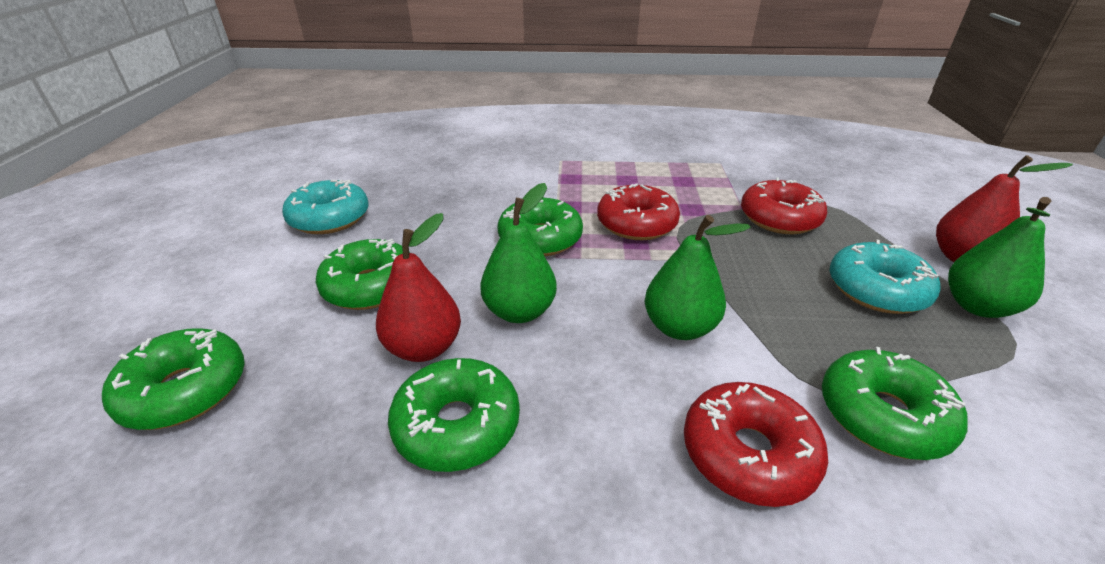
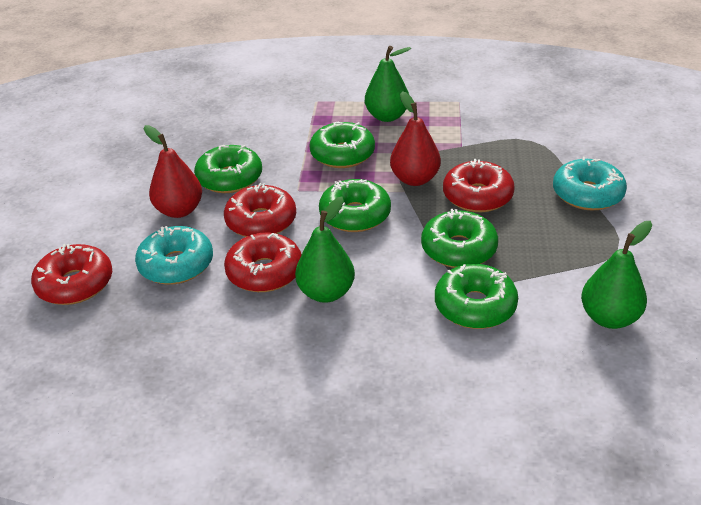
red donut: [597,183,680,240] [684,382,828,507] [741,177,828,234] = 3 -> [31,244,112,305] [224,183,296,237] [224,233,302,292] [443,159,515,212] = 4

